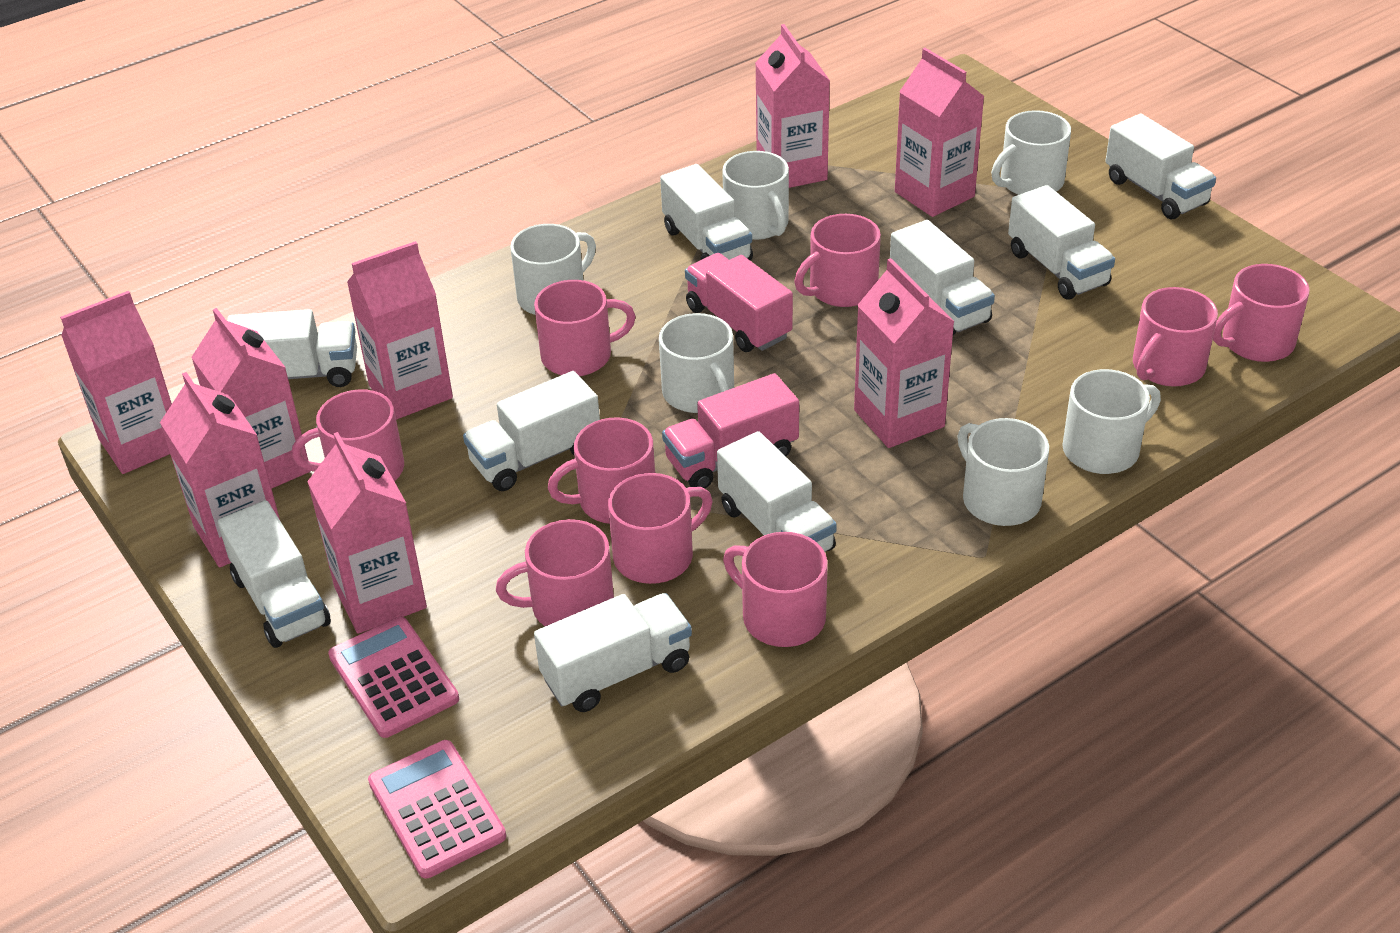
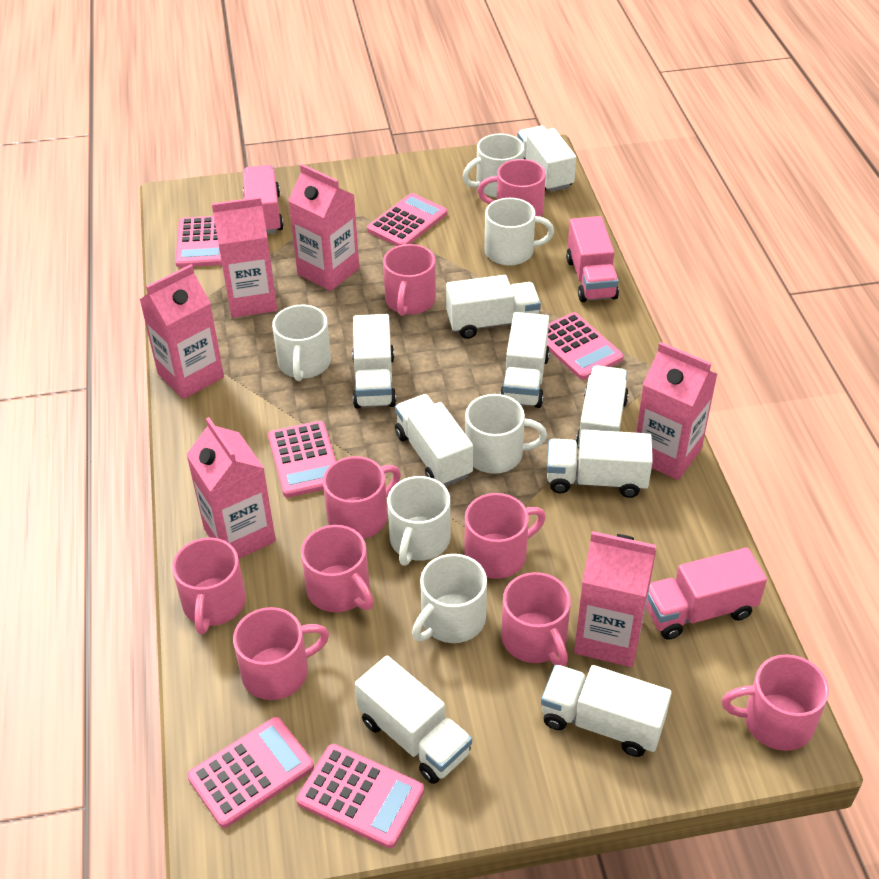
pink calculator: [328,617,459,738] [368,740,506,878] = 2 -> [175,216,222,267] [187,717,314,828] [268,421,336,498] [297,744,424,848] [367,193,447,246] [547,312,624,380] = 6
pink carton: [60,291,172,474] [160,372,280,567] [191,308,310,489] [307,432,427,634] [347,241,453,420] [755,24,830,188] [854,258,955,448] [895,48,985,217] = 8 -> [140,265,224,399] [186,417,276,559] [212,197,277,318] [288,164,359,291] [574,531,656,667] [636,342,717,480] = 6
pink truck: [662,373,799,489] [685,253,793,352] = 2 -> [243,165,284,234] [566,216,619,302] [646,548,767,640] = 3

